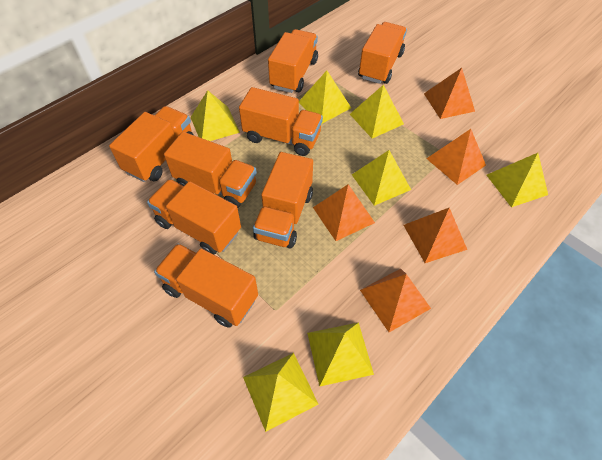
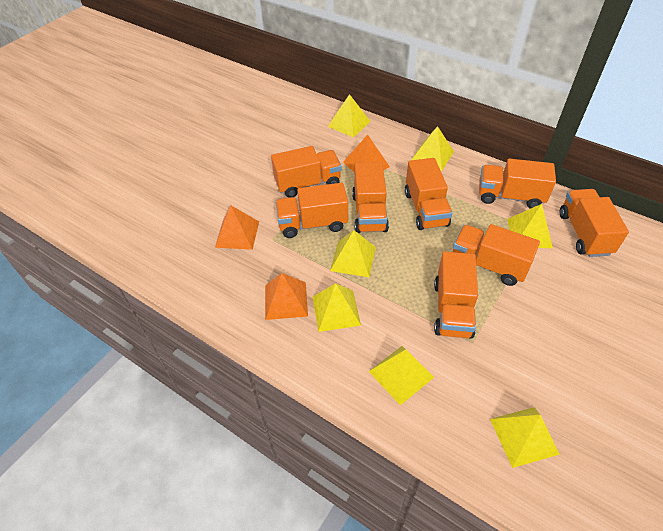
orange pyramid: [313,184,375,241] [360,269,431,332] [404,208,467,263] [424,68,475,119] [426,129,486,185] = 5 -> [215,205,259,250] [265,273,308,320] [343,135,390,172] = 3

